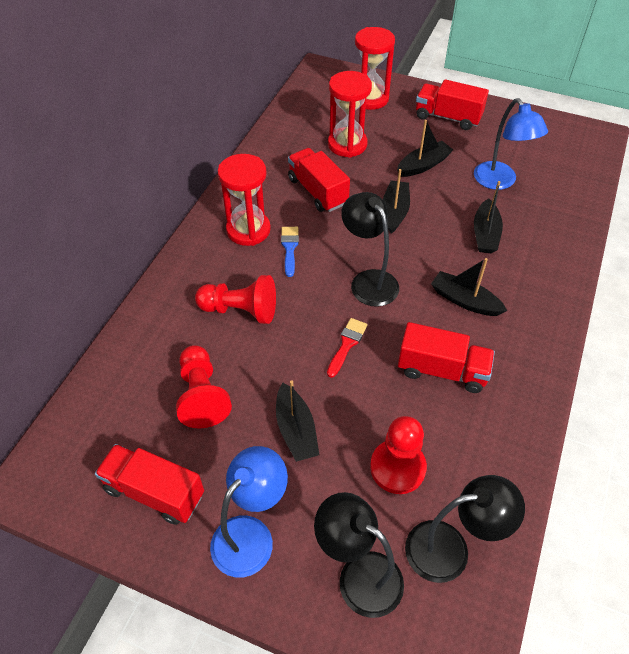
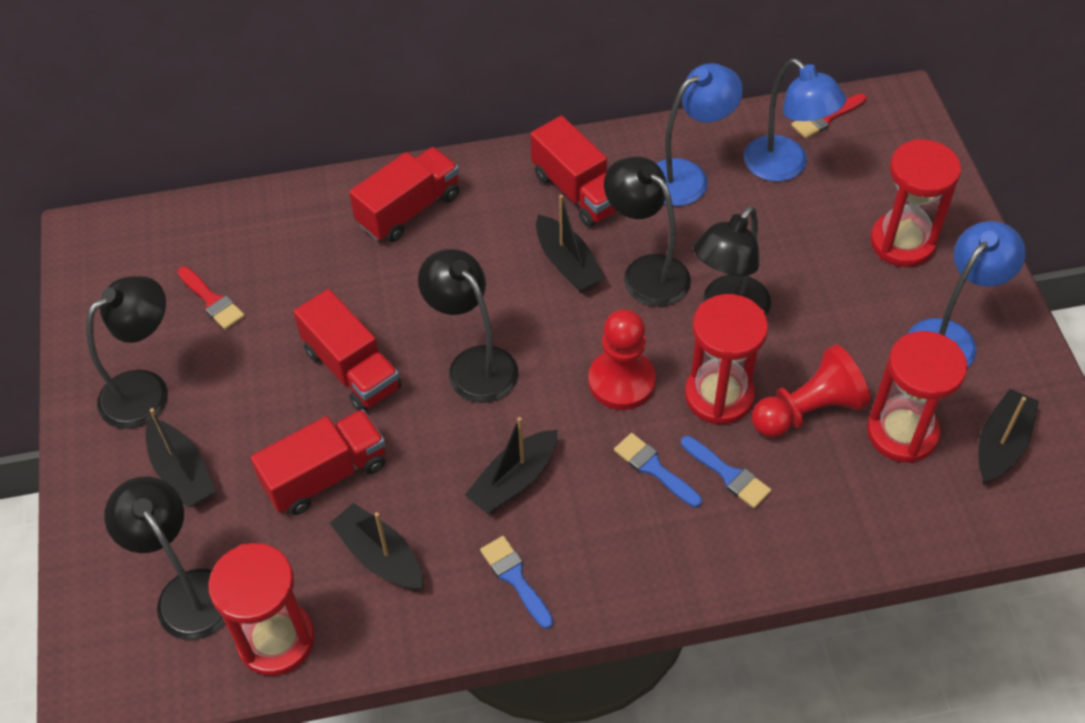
black lamp: [314,492,404,618] [341,192,399,307] [405,475,525,583] = 3 -> [86,276,168,429] [104,477,225,640] [418,249,518,403] [604,157,691,307] [694,206,771,316] = 5
blue brush: [281,227,299,277] = 1 -> [480,536,553,629] [614,433,702,508] [681,436,772,509] = 3
blue lamp: [210,446,288,578] [474,98,548,190] = 2 -> [656,63,743,206] [744,59,846,182] [908,221,1026,368] = 3
red brush: [327,318,368,378] = 1 -> [177,266,245,330] [791,93,867,139] = 2
red hourglass: [218,154,271,246] [328,71,372,158] [355,27,395,110] = 3 -> [208,543,315,676] [685,294,768,425] [867,331,968,463] [870,139,961,267] = 4
red pawn: [176,345,232,428] [195,275,276,324] [370,416,427,494] = 3 -> [588,310,656,410] [752,344,870,438] = 2

